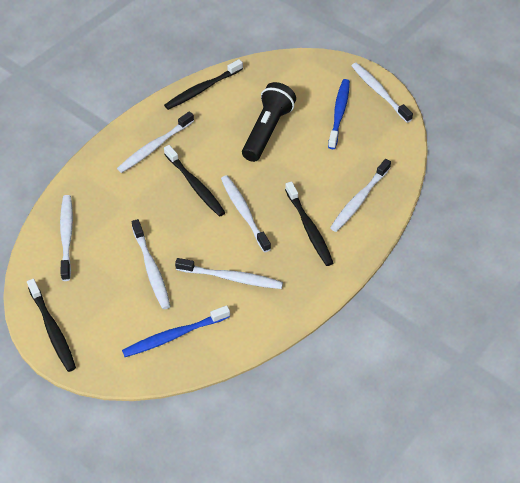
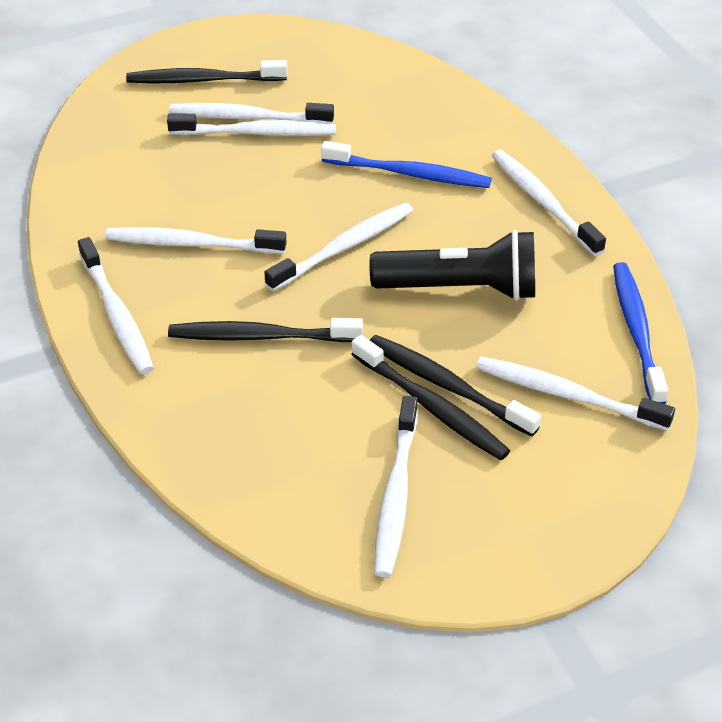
white toothbrush: [60,195,73,281] [117,111,194,173] [132,219,170,309] [175,258,283,289] [221,175,271,252] [330,159,391,232] [352,63,413,123] = 7 -> [78,237,154,374] [105,227,287,254] [167,114,336,136] [169,103,334,124] [264,203,413,291] [374,396,418,577] [476,356,675,431] [491,150,606,256] = 8

